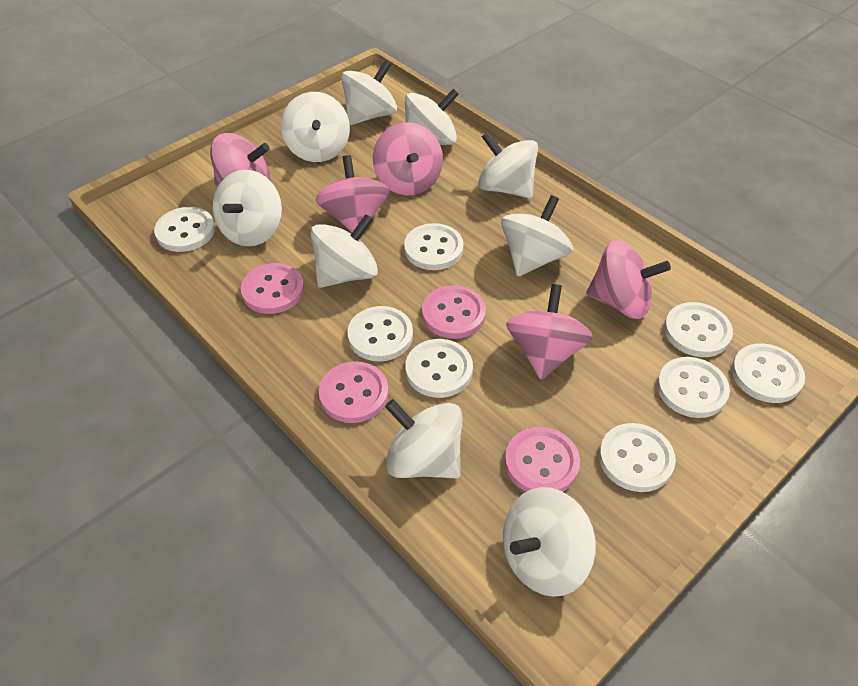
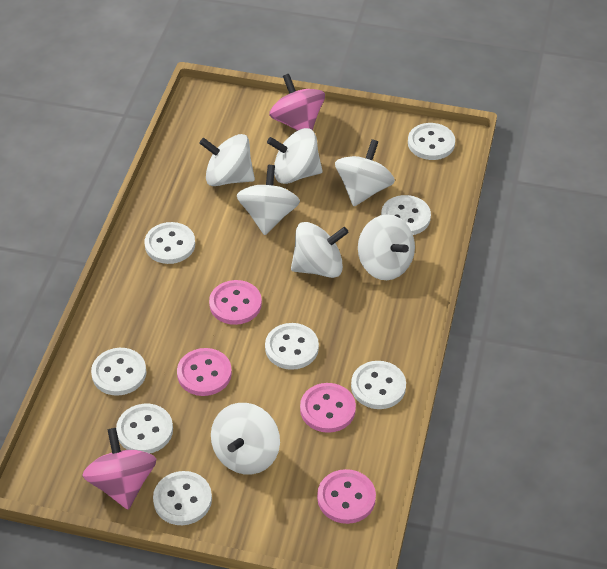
pink spinning top: [210,133,270,186] [316,155,390,232] [373,122,443,195] [506,284,593,380] [586,240,671,319] = 5 -> [82,428,156,510] [269,74,325,131] = 2
white spinning top: [213,170,282,247] [281,92,350,162] [310,214,378,288] [341,60,397,125] [385,399,463,478] [405,89,459,145] [478,132,538,198] [501,195,573,276] [503,487,596,597] = 9 -> [199,134,255,186] [211,403,280,475] [237,165,300,235] [267,128,323,184] [291,222,349,278] [335,139,395,206] [358,214,415,280] = 7

